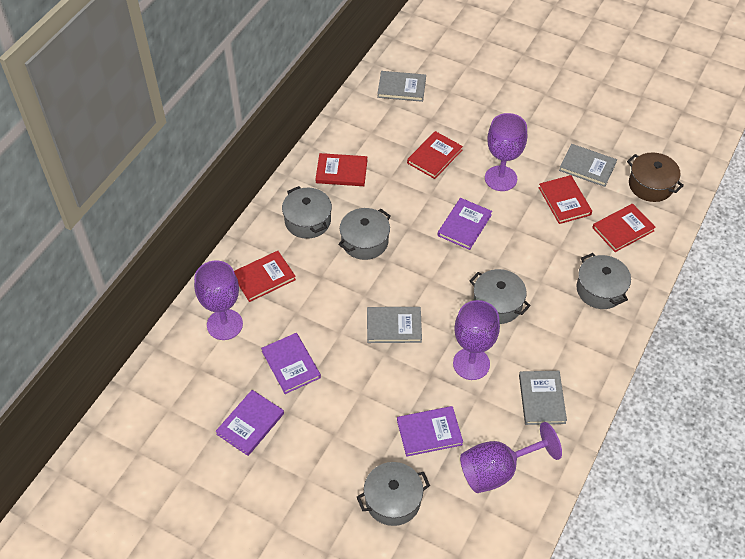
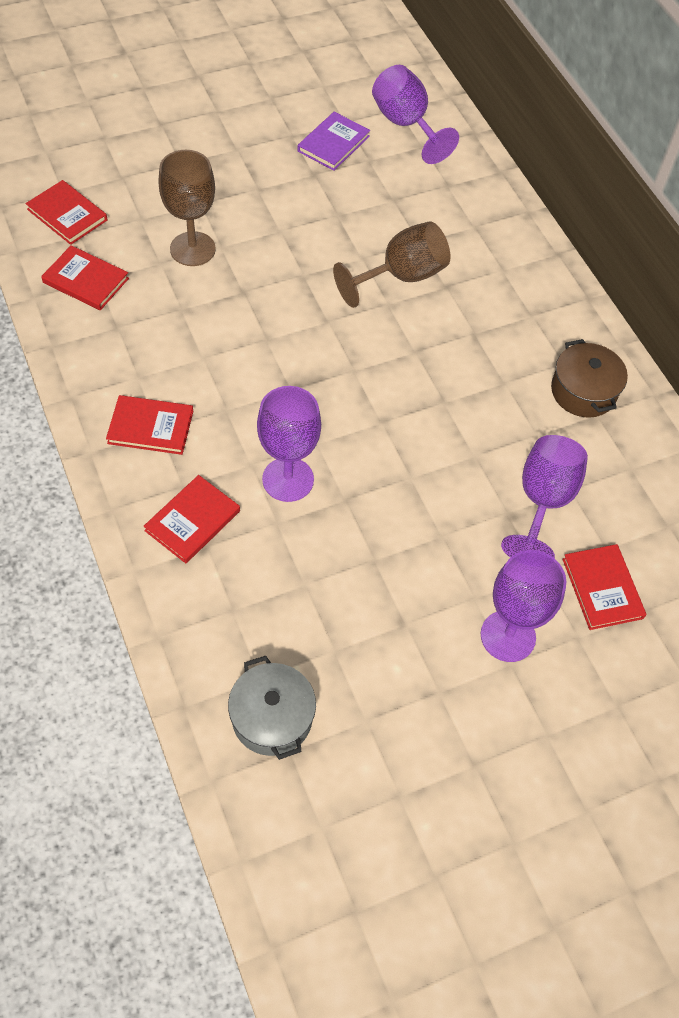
brown goblet: none = 0 -> [158,150,216,266] [333,221,450,308] = 2
grey book: [367,307,422,343] [377,71,426,102] [519,371,567,425] [559,144,617,187] = 4 -> none = 0
grey pot: [282,186,332,239] [338,208,391,260] [357,462,430,526] [470,269,531,324] [576,253,631,309] = 5 -> [228,656,316,760] = 1
purple book: [216,390,284,456] [261,333,321,394] [397,406,463,457] [438,198,492,250] = 4 -> [297,112,370,171] = 1

